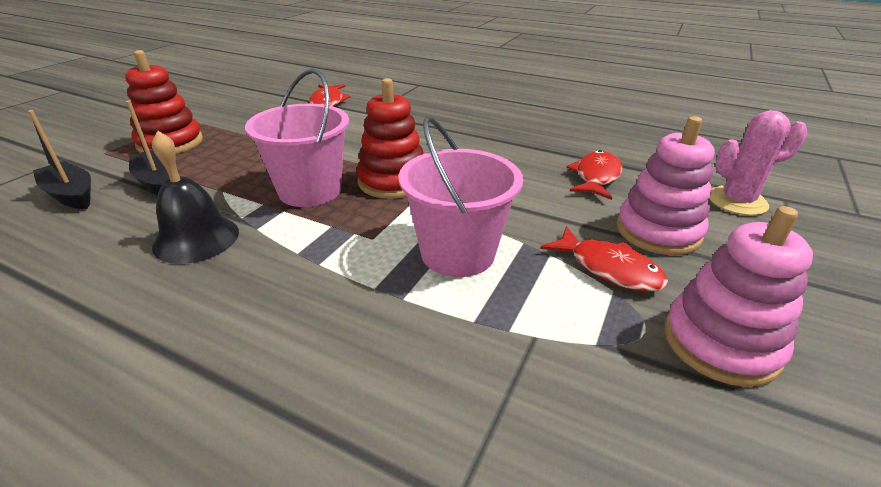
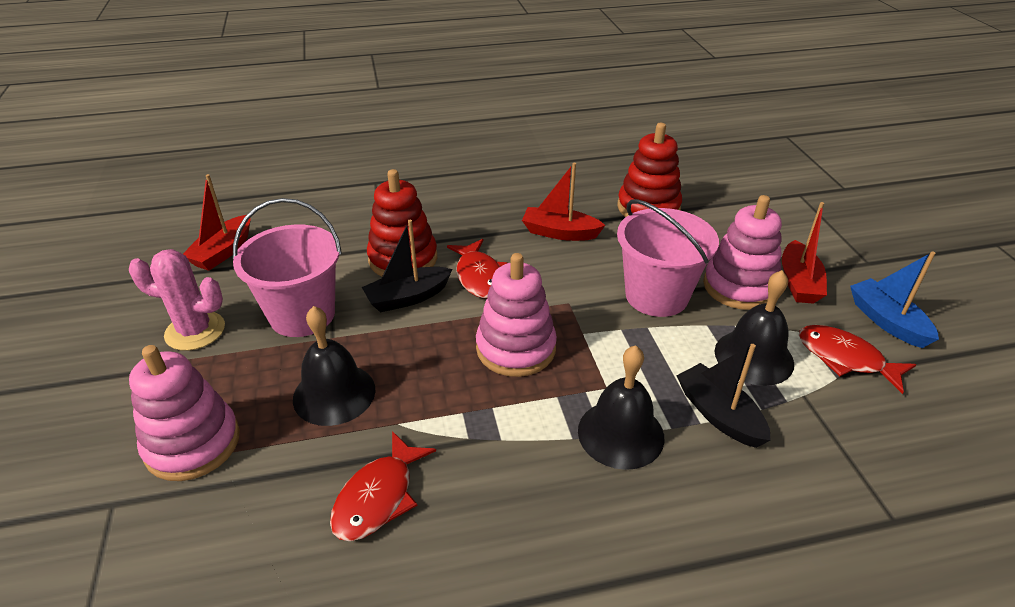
black bell: [152,131,239,264] = 1 -> [293,306,375,426] [578,345,664,470] [715,270,794,386] = 3
blue boat: none = 0 -> [850,251,939,348] = 1
pink stacking toy: [616,116,715,255] [664,206,813,387] = 2 -> [129,345,240,481] [476,253,557,377] [703,195,782,310] = 3
red boat: none = 0 -> [183,174,251,271] [522,163,605,241] [782,202,827,304] = 3

